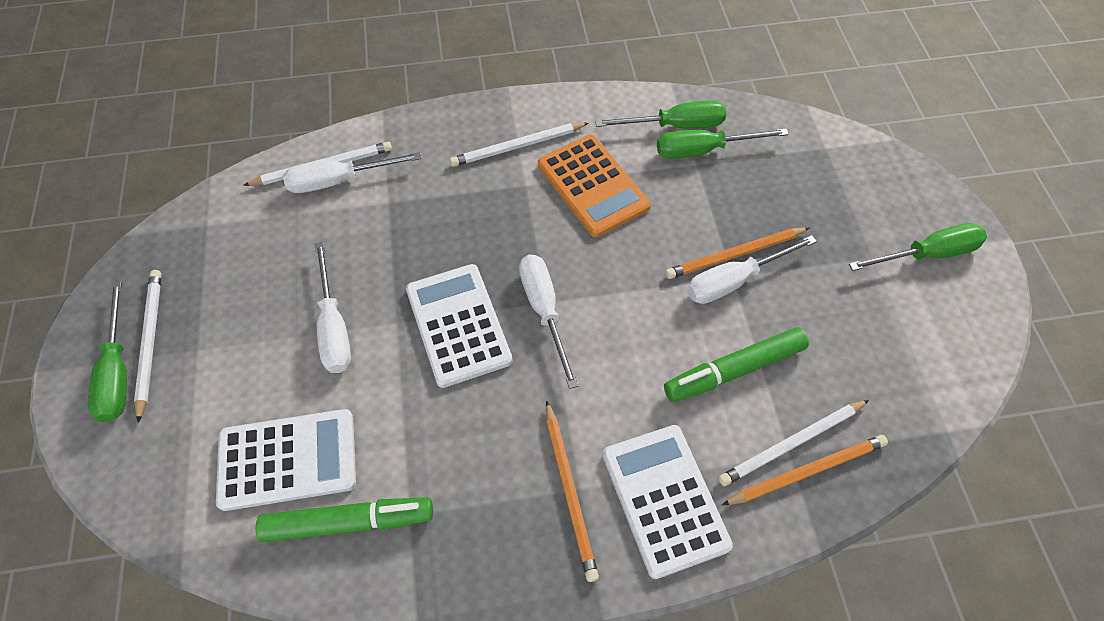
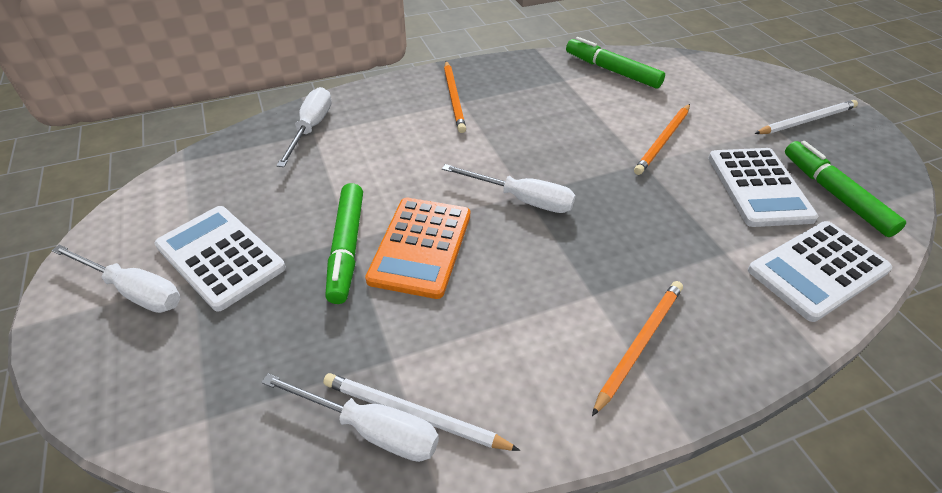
green marker: [256,497,433,542] [664,327,809,402] = 2 -> [325,183,363,304] [566,37,665,89] [785,141,906,237] = 3
green screwdriver: [88,281,127,422] [595,101,726,128] [657,129,789,159] [849,223,987,271] = 4 -> none = 0
white pencil: [134,270,161,423] [243,142,392,186] [450,122,588,167] [718,400,869,486] = 4 -> [323,373,520,451] [754,100,858,134] = 2

